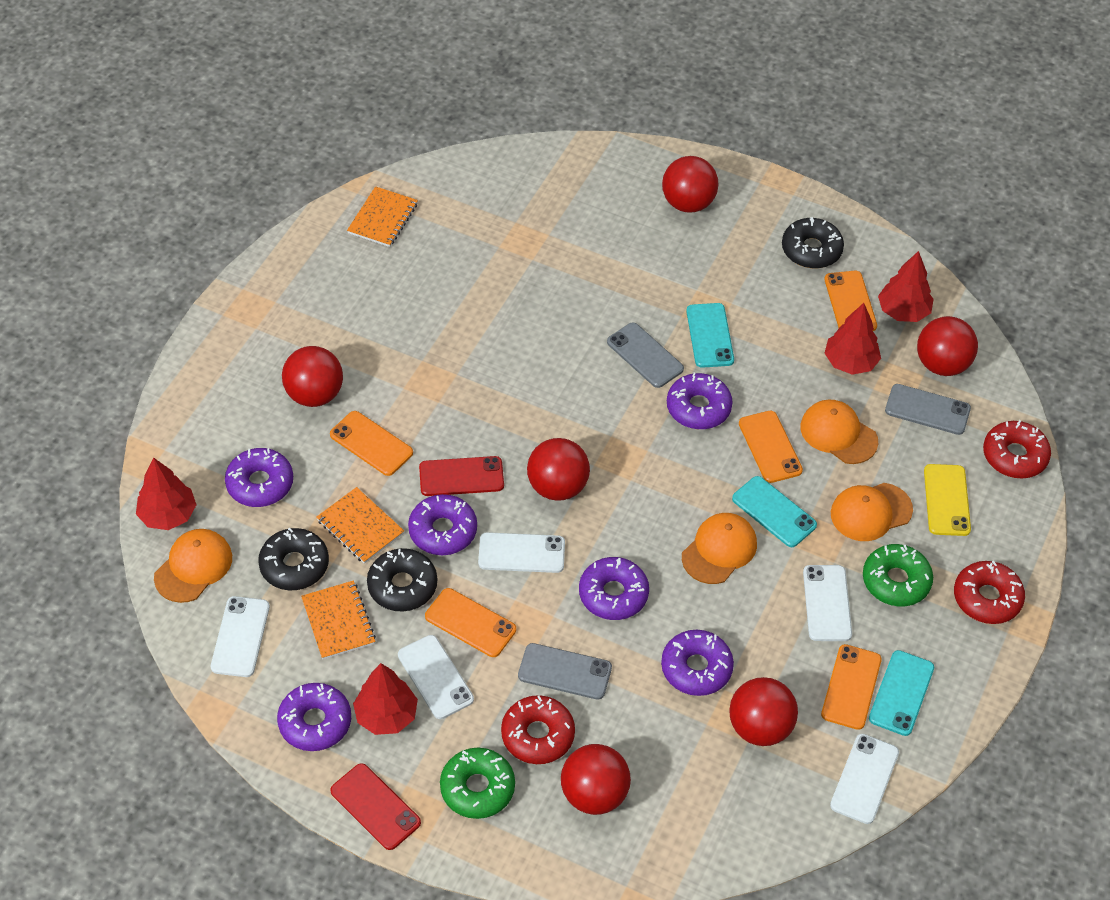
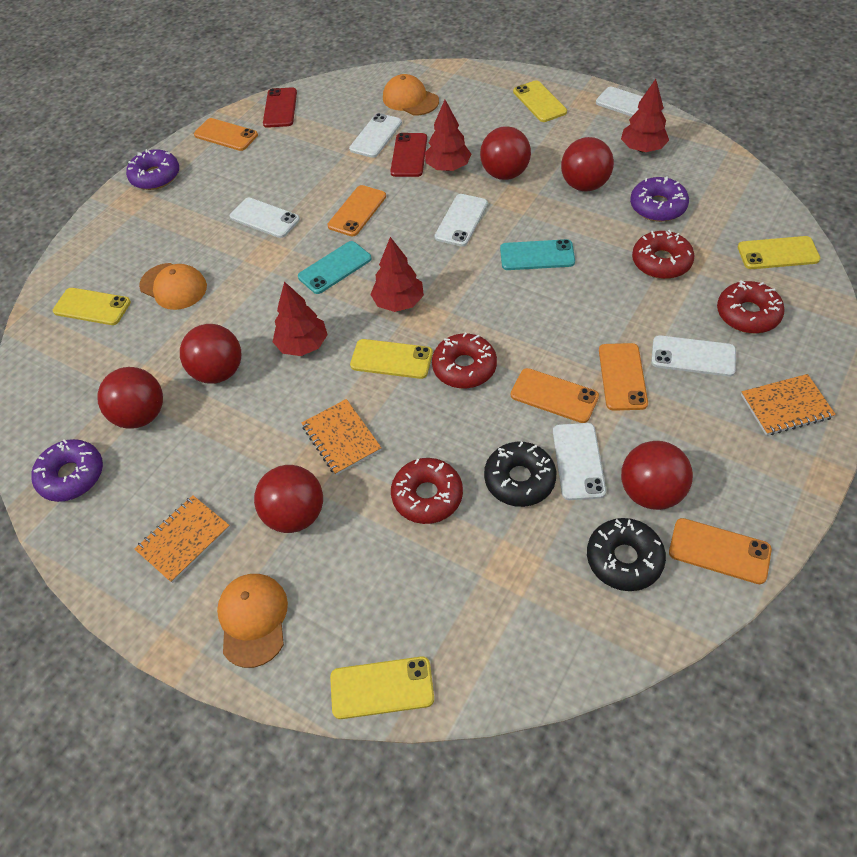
black donut: [258,528,329,590] [367,548,437,612] [782,217,844,269] = 3 -> [484,442,556,507] [587,518,666,591] = 2
green donut: [440,748,515,819] [863,544,933,607] = 2 -> none = 0
grey phone: [518,643,612,700] [607,323,684,388] [885,384,971,435] = 3 -> none = 0
orange cap: [154,529,232,603] [682,513,757,584] [800,400,878,464] [831,483,913,541] = 4 -> [139,263,207,310] [217,574,288,668] [383,74,439,115] = 3
purple donut: [225,448,293,507] [277,683,351,751] [408,494,477,555] [579,557,649,620] [661,630,734,696] [667,373,733,429] = 6 -> [31,439,103,502] [126,149,179,190] [630,177,689,222] = 3
red donut: [501,695,575,764] [954,561,1025,624] [983,420,1051,479] = 3 -> [391,458,463,524] [432,333,497,388] [632,230,694,279] [717,280,785,334] = 4
turquoise phone: [686,303,734,368] [732,476,817,547] [869,650,934,736] = 3 -> [298,241,371,294] [500,239,575,270] = 2
white phone: [211,596,270,677] [398,635,474,719] [478,532,565,573] [803,565,852,641] [830,734,899,824] = 5 -> [230,198,300,238] [349,113,402,158] [435,194,488,247] [553,423,606,500] [596,87,664,117] [651,335,736,377] = 6
yellow phone: [924,464,971,536] = 1 -> [53,288,131,325] [330,656,434,719] [350,339,433,379] [513,80,567,122] [738,236,821,269] = 5

